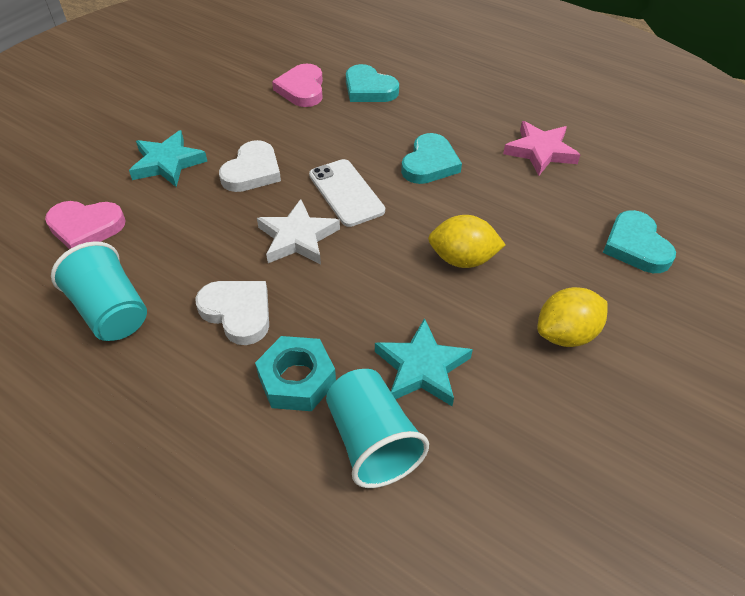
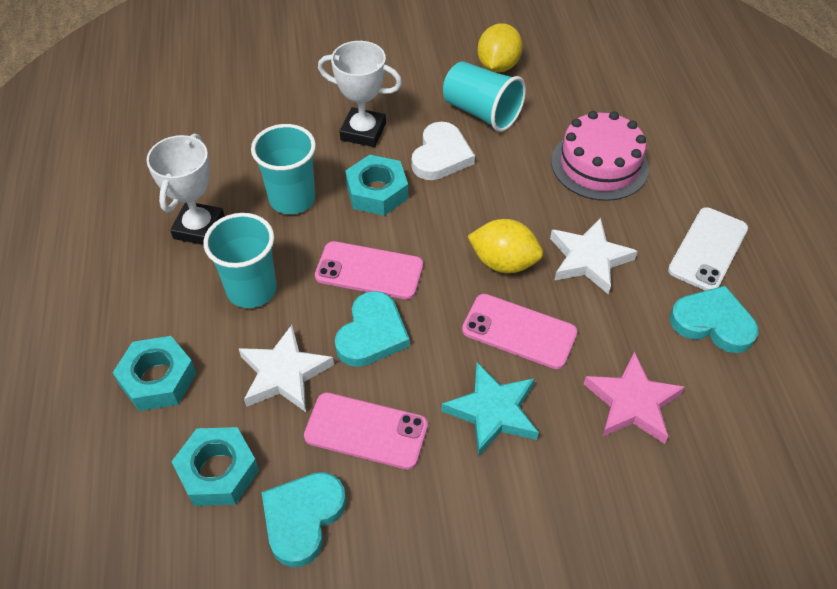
pink cake: none = 0 -> [551,111,649,201] = 1
pink heart: [45,201,125,249] [272,63,323,107] = 2 -> none = 0
pink phone: none = 0 -> [304,393,428,470] [315,241,423,299] [462,294,577,369] = 3
turquoise cup: [51,241,147,341] [326,369,429,488] = 2 -> [204,213,277,308] [251,124,316,214] [443,61,526,132] = 3
turquoise nut: [255,336,336,411] = 1 -> [113,336,196,411] [171,427,259,506] [345,155,408,216] = 3
turquoise star: [129,130,207,187] [375,318,473,406] = 2 -> [441,362,539,457] = 1
white heart: [195,281,269,345] [219,140,281,192] = 2 -> [412,122,475,180] = 1
white star: [257,199,340,264] = 1 -> [239,325,334,412] [550,218,638,294] = 2
white trophy: none = 0 -> [146,134,225,245] [318,41,402,147] = 2

